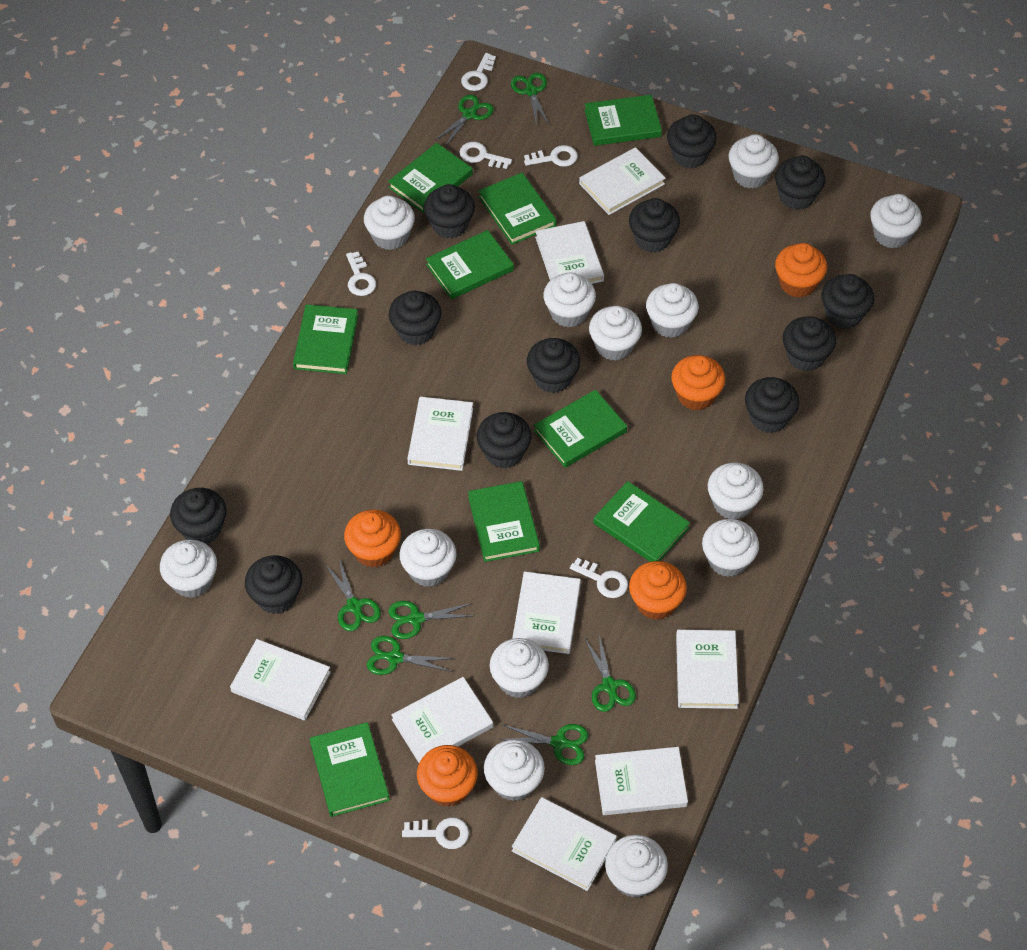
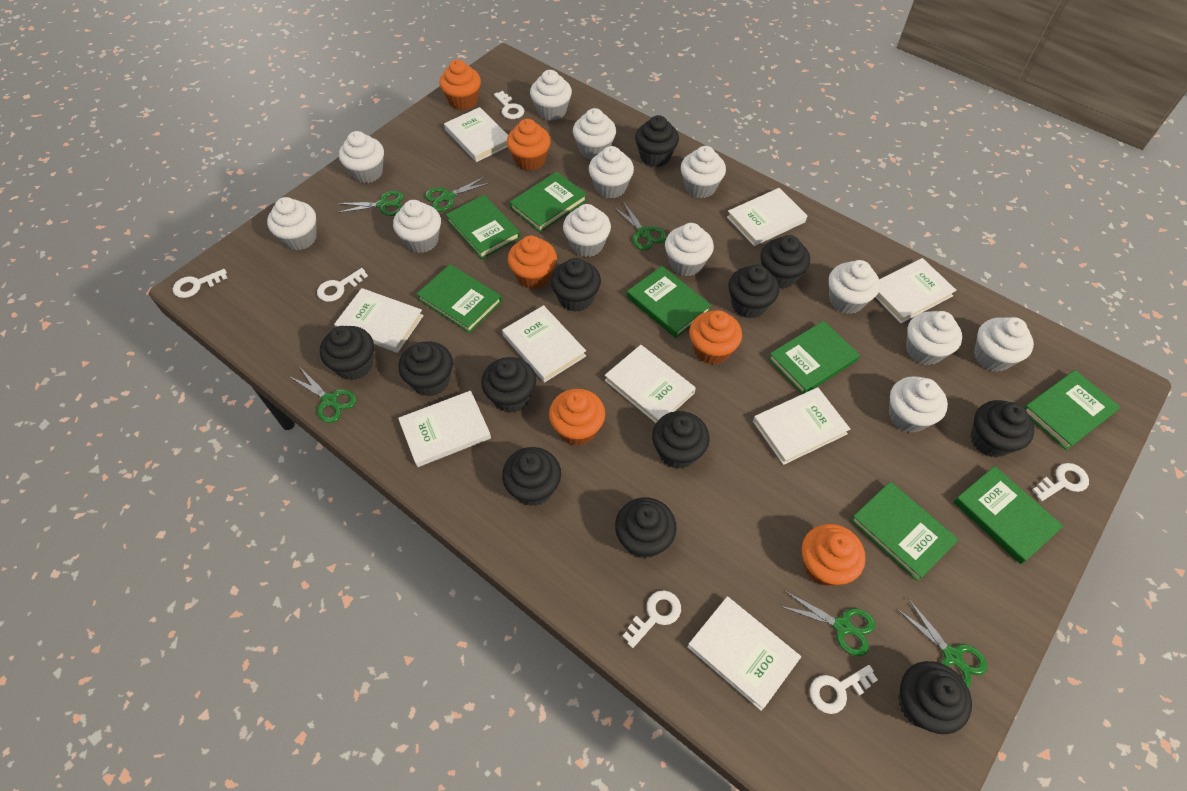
green book: [293,304,358,374] [310,722,390,817] [388,143,473,213] [426,230,514,299] [468,481,540,562] [478,173,556,245] [534,390,627,468] [585,95,662,146] [594,481,690,562] = 9 -> [417,264,502,333] [445,195,520,259] [510,172,587,232] [627,266,712,338] [768,321,860,394] [850,481,958,582] [953,466,1063,564] [1024,370,1121,450] = 8
green scissors: [325,559,381,631] [367,636,455,675] [388,601,472,639] [434,95,494,147] [498,724,588,765] [511,73,549,127] [585,635,636,712] = 7 -> [289,368,356,423] [336,191,404,216] [425,176,490,212] [614,201,667,250] [780,591,875,656] [897,598,987,688] = 6
orange cupcake: [344,510,401,567] [417,745,478,807] [629,561,687,620] [671,355,725,411] [775,243,827,298] = 5 -> [439,60,481,110] [507,119,551,171] [508,236,557,289] [549,389,605,445] [689,310,742,365] [802,524,865,586] = 6

